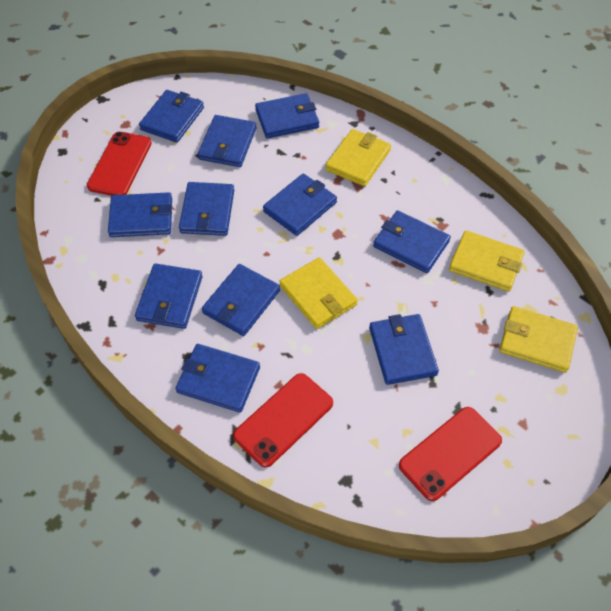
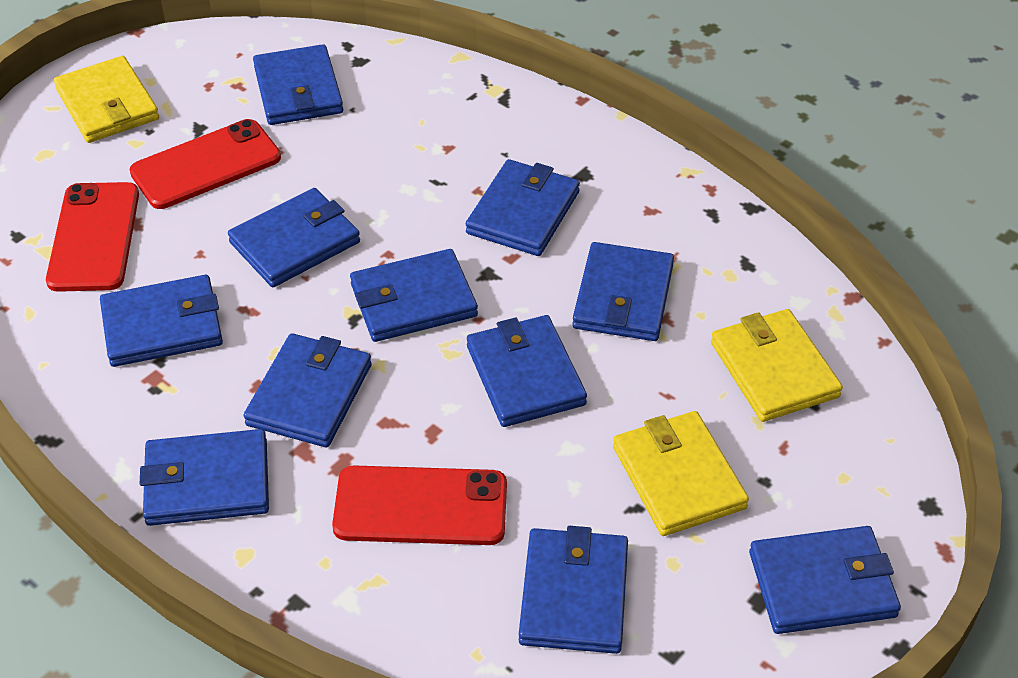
yellow wallet: [279,257,358,329] [325,129,391,187] [449,230,525,292] [499,306,578,373] = 4 -> [54,56,159,143] [613,411,749,536] [711,309,843,422] = 3

